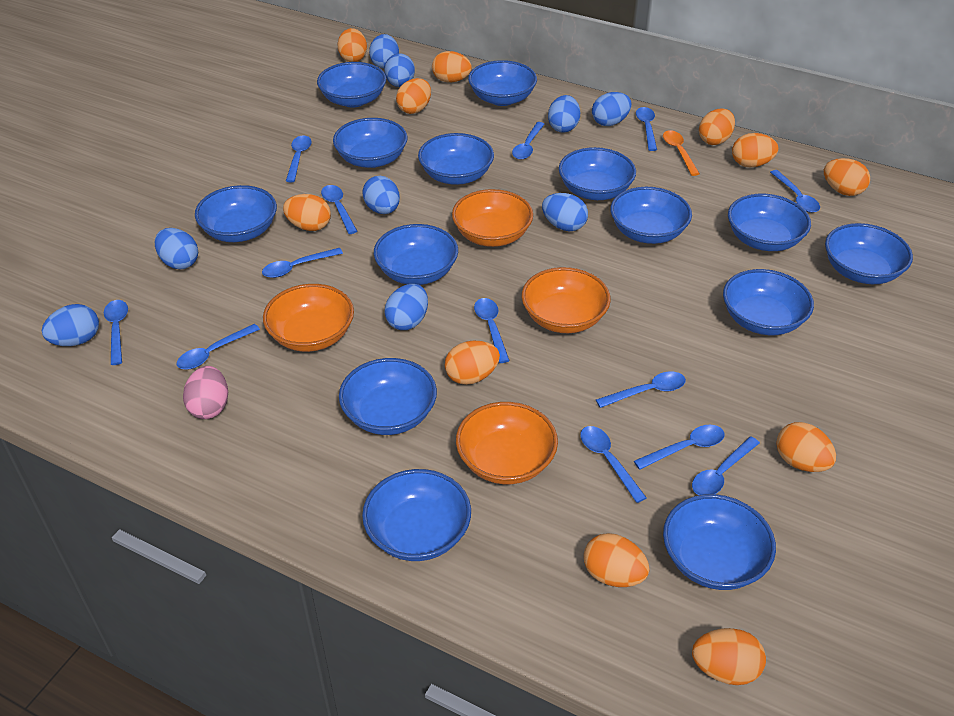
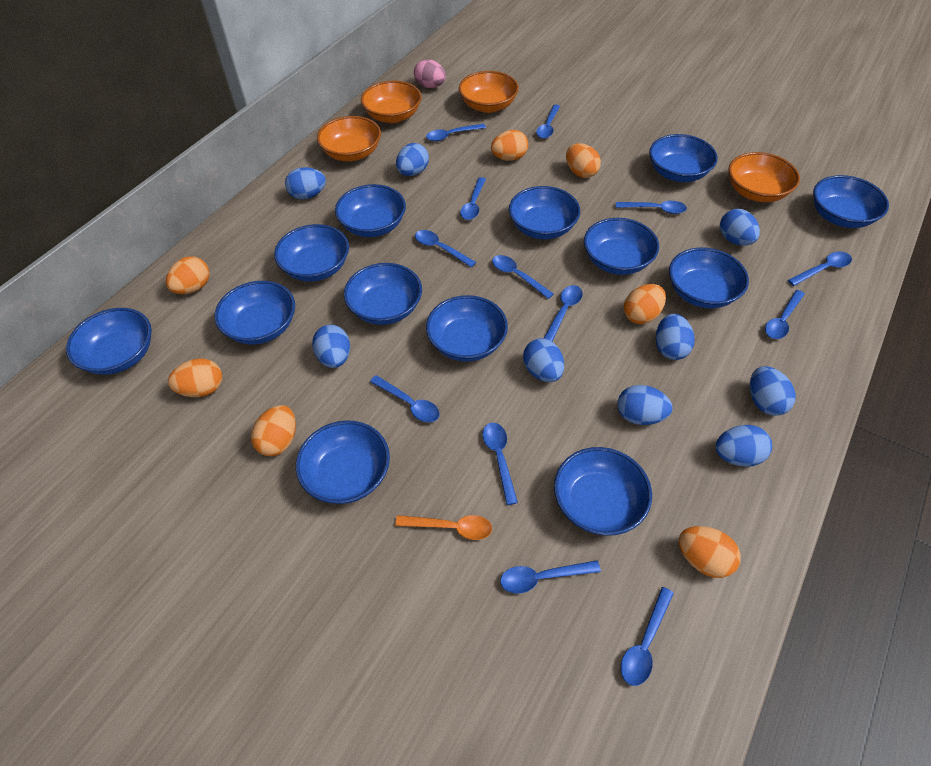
blue bowl: [195,185,277,242] [317,62,386,108] [333,118,408,168] [339,358,437,435] [362,469,471,561] [374,224,458,285] [418,133,494,185] [468,60,537,106] [559,147,636,200] [610,187,692,244] [663,494,776,590] [723,269,814,335] [728,194,811,251] [825,223,913,284] = 14 -> [66,308,152,375] [214,281,295,344] [274,224,349,282] [296,420,390,504] [335,184,406,237] [344,263,422,325] [426,295,508,362] [509,186,580,239] [554,447,652,536] [584,218,659,275] [649,134,718,182] [669,248,749,308] [813,175,889,228] = 13
orange egg: [283,194,331,231] [338,28,367,62] [396,78,431,114] [432,51,472,83] [445,341,500,385] [584,533,650,587] [692,628,766,685] [699,109,735,145] [732,133,778,167] [776,422,836,472] [824,158,870,196] = 11 -> [166,256,209,294] [168,358,222,397] [251,405,296,456] [491,130,528,161] [566,143,601,178] [624,284,666,324] [679,526,741,578] = 7

